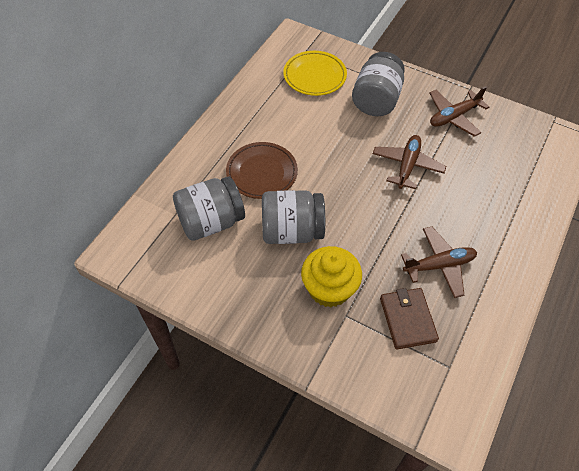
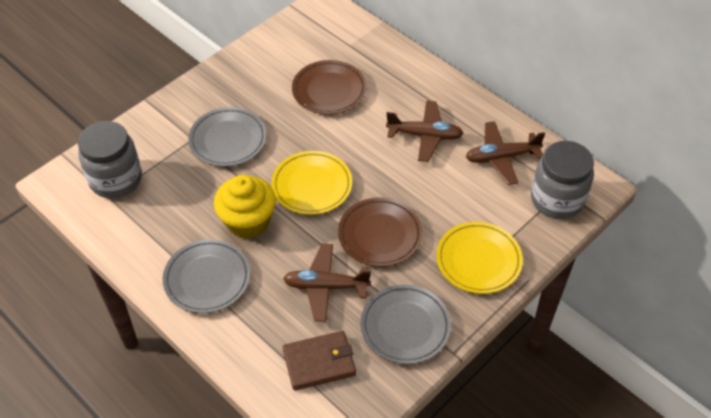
brown plate: [226,142,298,199] = 1 -> [292,60,367,115] [338,197,422,267] = 2
grey jar: [173,177,245,241] [262,190,325,244] [352,52,405,116] = 3 -> [78,121,142,198] [531,141,594,219] = 2
grey plate: none = 0 -> [163,239,250,313] [188,107,267,167] [360,285,451,364] = 3
yellow plate: [283,51,347,96] = 1 -> [271,151,352,215] [436,222,523,294] = 2

